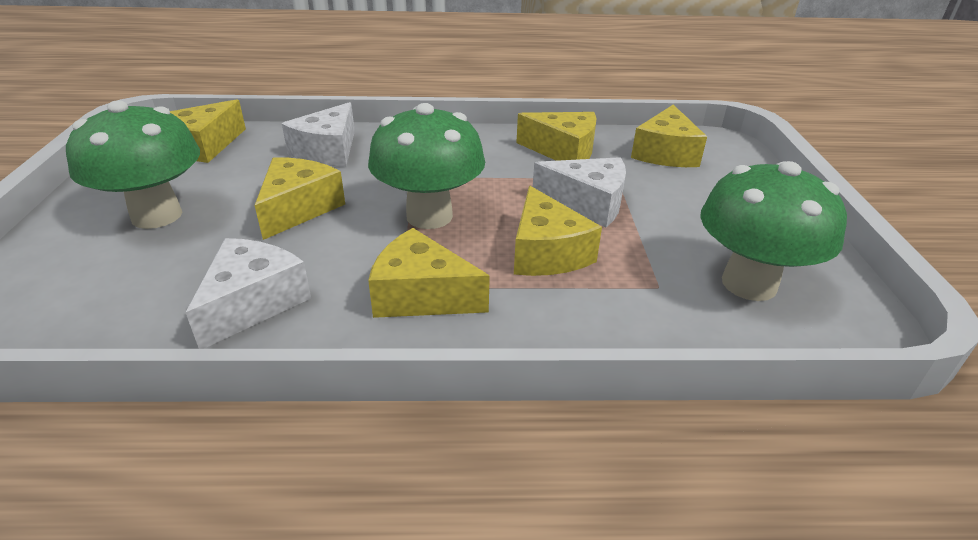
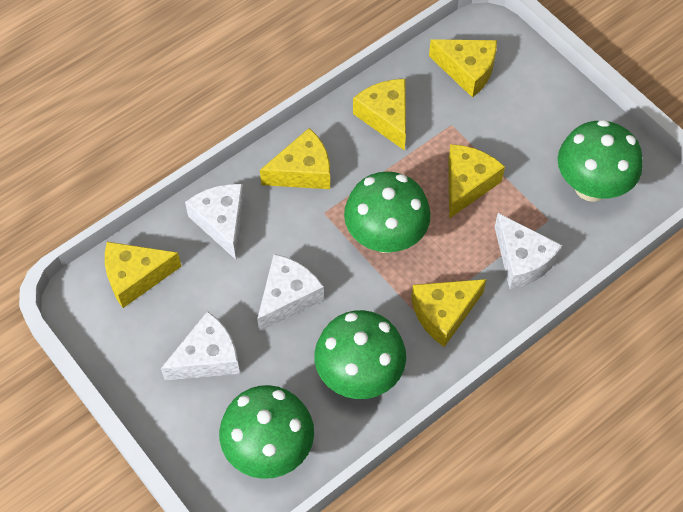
green mushroom: [66,100,200,229] [368,103,485,229] [700,161,847,301] = 3 -> [219,385,314,479] [314,310,406,399] [344,171,431,253] [558,120,643,202] = 4
white cheese: [185,238,311,349] [282,102,355,166] [533,157,626,227] = 3 -> [161,311,240,380] [185,184,245,259] [257,254,324,332] [495,213,563,289] = 4

